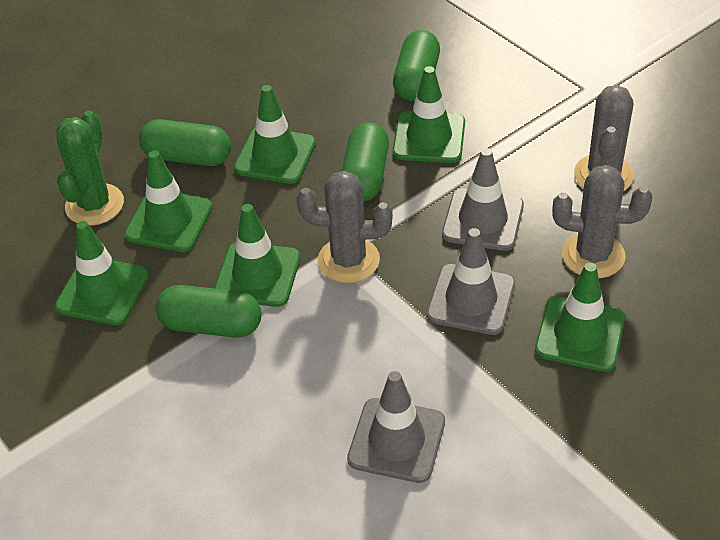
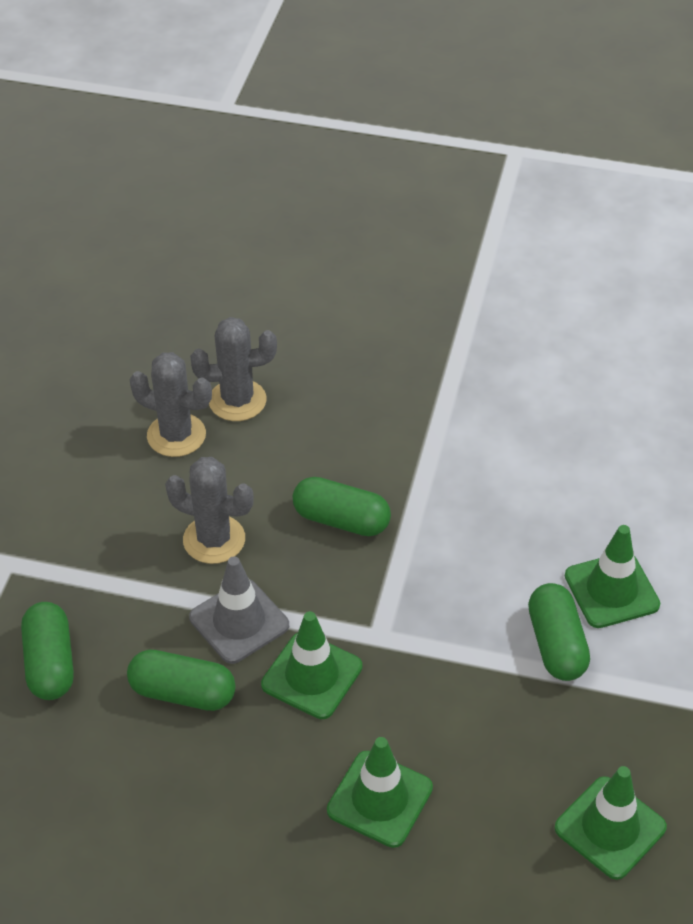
green cactus: [57,111,124,226] = 1 -> none = 0
green traffic cone: [55,221,149,325] [125,150,213,252] [214,204,300,307] [234,85,316,184] [393,66,465,163] [535,263,625,372] = 6 -> [261,611,362,719] [327,737,433,848] [555,766,667,880] [565,525,660,628] = 4
grey traffic cone: [347,371,445,483] [427,228,515,335] [442,148,524,251] = 3 -> [189,556,289,664] = 1

